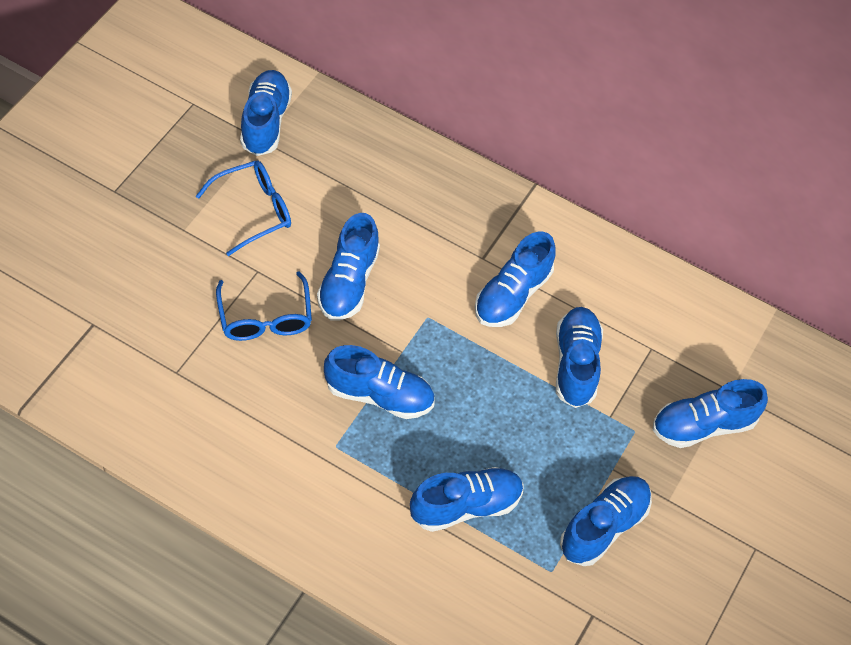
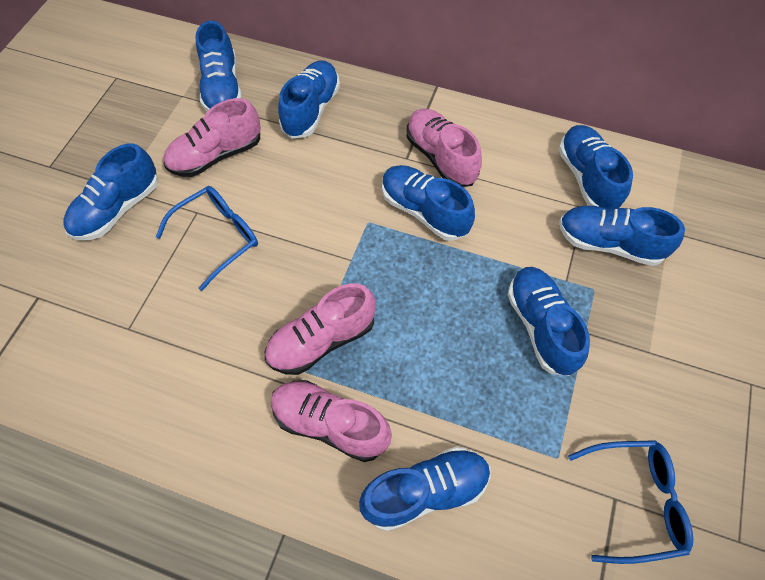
pink shoe: none = 0 -> [164,98,261,177] [265,283,376,375] [271,380,392,462] [407,108,482,187] = 4

